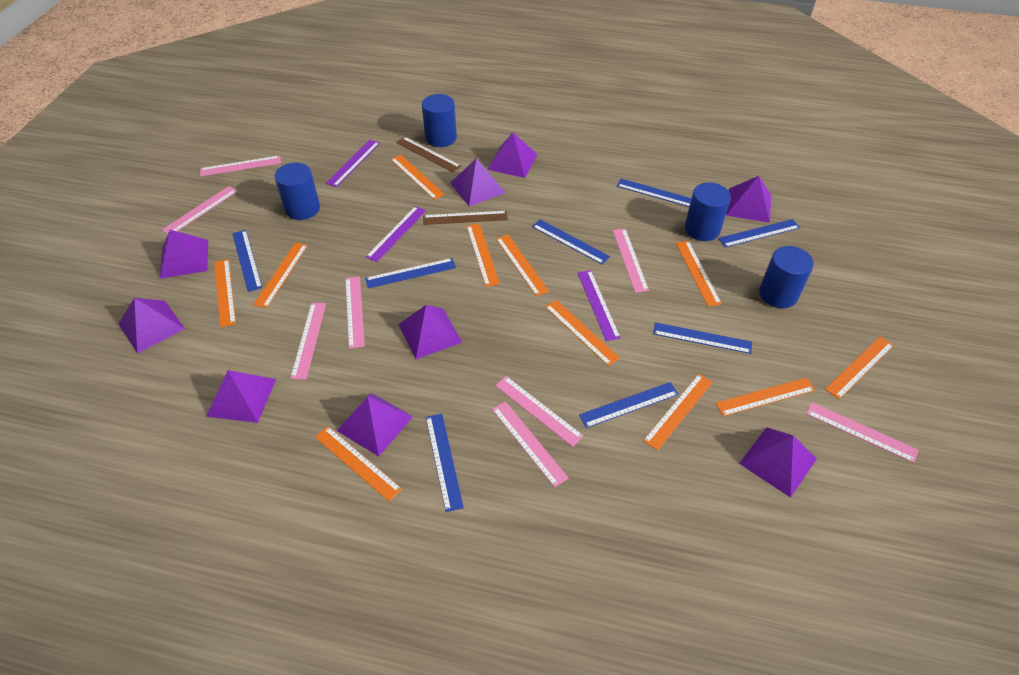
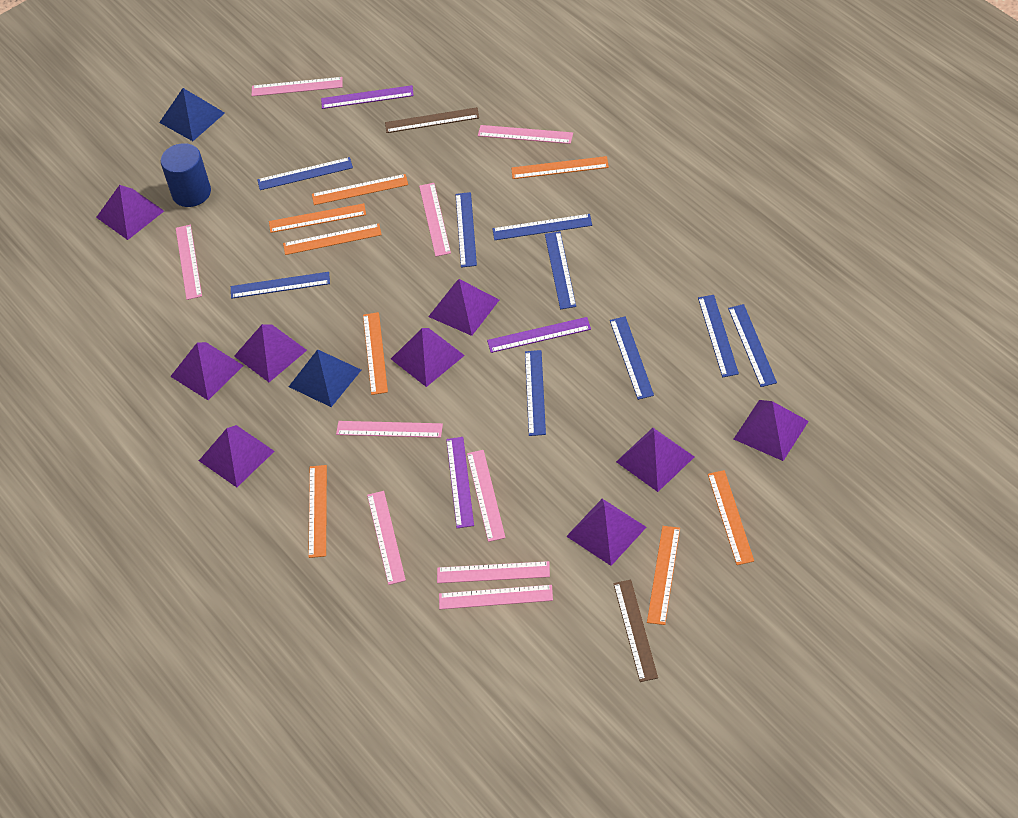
blue cylinder: [274,163,320,220] [422,94,457,147] [685,182,731,241] [759,246,814,308] = 4 -> [161,143,211,207] = 1
blue pyramid: none = 0 -> [159,88,225,141] [289,350,361,407] = 2
blue ruler: [232,230,262,292] [365,258,456,288] [426,414,464,512] [532,219,610,265] [579,382,679,428] [617,179,691,207] [653,322,752,354] [718,219,800,247] = 8 -> [231,272,330,299] [257,157,353,190] [456,192,477,268] [492,214,592,240] [525,350,546,436] [545,231,576,309] [610,316,654,400] [698,295,739,377] [728,304,777,387] = 9
orange ruler: [214,259,236,327] [253,242,308,308] [315,426,402,502] [391,155,445,200] [466,224,500,287] [496,235,549,296] [545,300,620,366] [643,374,713,451] [676,241,722,307] [715,378,815,416] [825,337,894,399] = 11 -> [269,203,366,233] [283,223,382,255] [308,465,327,558] [312,174,408,205] [363,312,388,395] [511,156,609,179] [647,526,680,625] [708,470,754,565] = 8
pink ruler: [162,186,237,234] [200,155,281,177] [290,303,326,379] [345,276,365,349] [492,401,569,487] [495,376,584,447] [612,229,649,293] [806,402,918,463] = 8 -> [176,225,202,300] [251,77,343,96] [336,421,443,438] [367,491,406,585] [419,183,451,257] [437,561,550,583] [439,585,553,609] [467,450,506,542] [478,125,573,144] = 9

